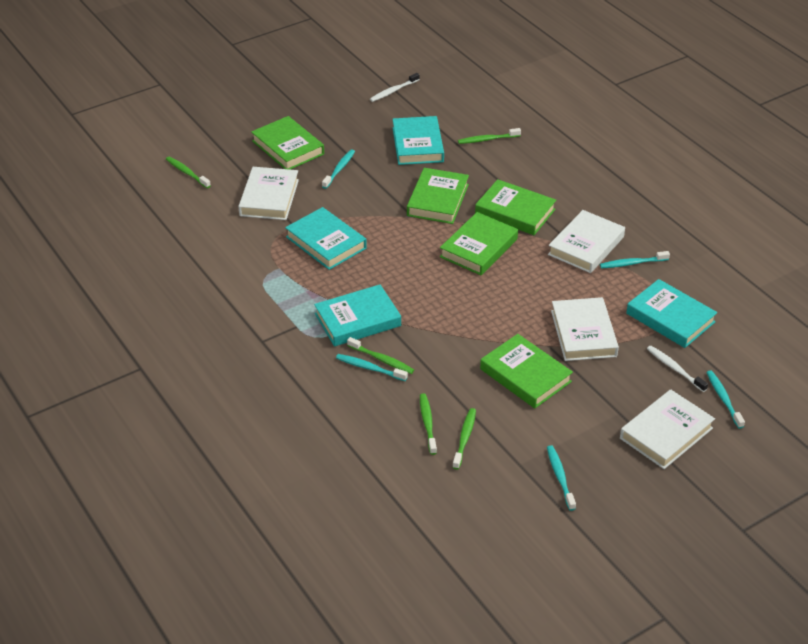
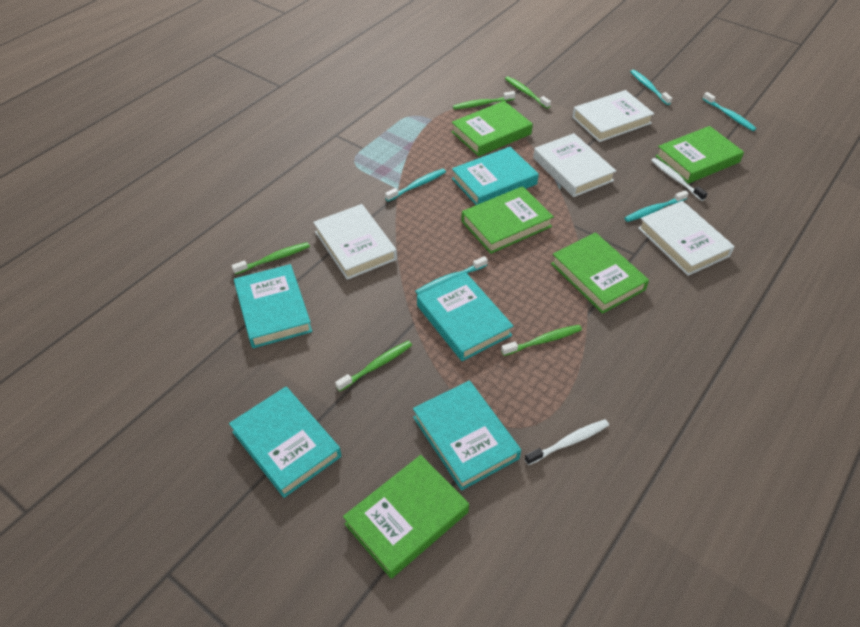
turquoise book: [285,207,367,270] [314,285,401,346] [392,116,444,165] [626,279,717,348] = 4 -> [229,387,341,498] [234,264,312,348] [413,381,521,491] [417,273,513,361] [452,147,539,205] = 5

